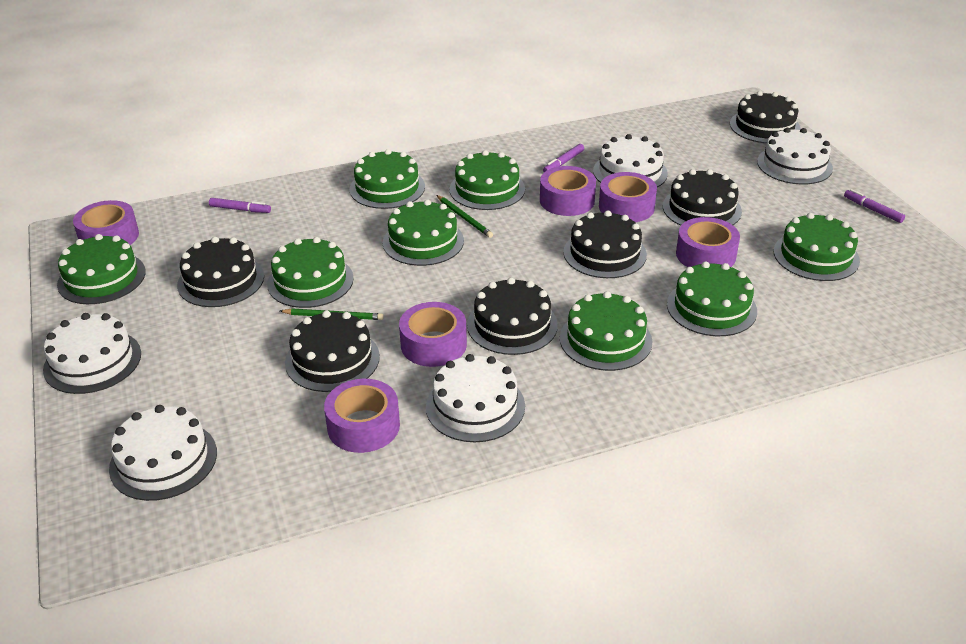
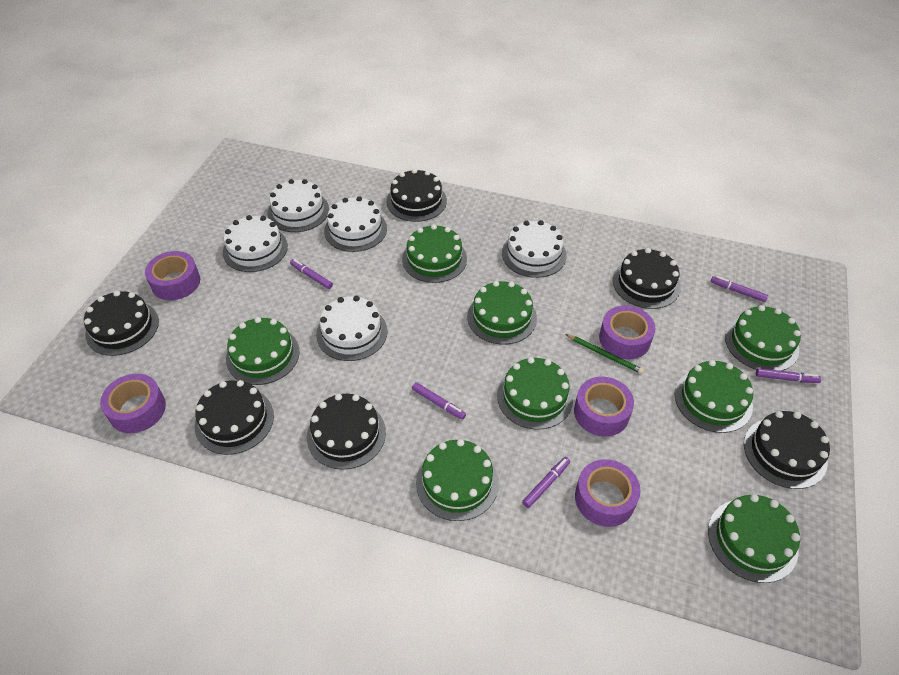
green pencil: [280,309,384,320] [436,195,493,238] = 2 -> [565,334,644,374] = 1
purple marker: [209,198,271,213] [543,144,584,172] [844,189,905,223] = 3 -> [290,259,333,289] [412,382,466,420] [522,457,570,508] [711,276,768,302] [756,368,821,383] = 5
purple tape: [73,200,139,245] [324,379,400,453] [399,302,467,367] [540,166,596,216] [599,172,657,222] [676,217,740,267] = 6 -> [100,374,166,433] [145,251,200,300] [574,377,634,437] [575,459,641,527] [599,306,655,359] = 5

